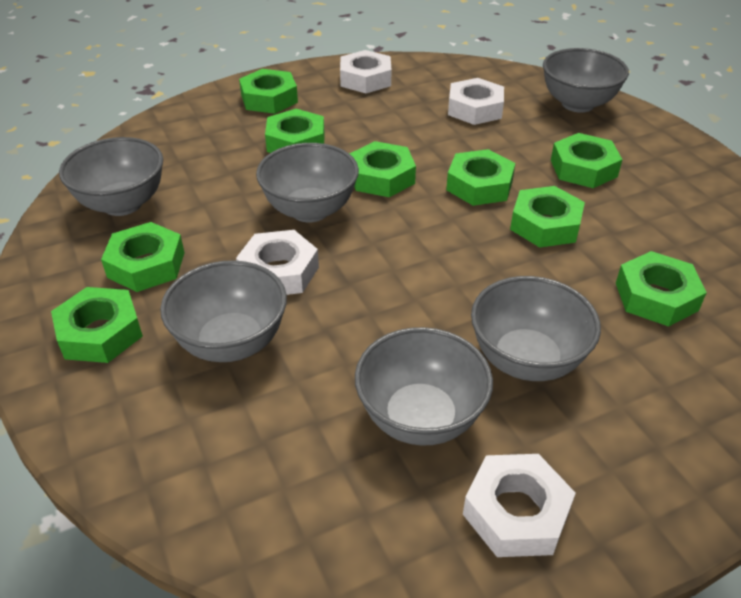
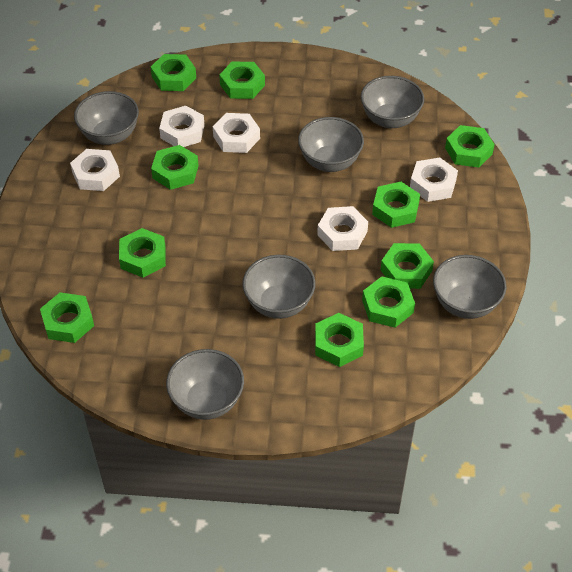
green nut: [51,287,143,363] [101,222,184,292] [239,69,298,114] [265,109,325,153] [349,141,416,197] [446,149,515,206] [510,186,585,247] [551,133,623,188] [616,251,707,327] = 9 -> [40,292,94,343] [119,228,166,278] [151,54,196,91] [151,145,199,190] [219,62,265,99] [315,313,364,367] [362,276,415,328] [372,182,420,228] [381,243,434,289] [445,125,495,168] = 10
white nut: [236,230,319,295] [340,50,391,93] [448,78,504,125] [463,454,576,557] = 4 -> [70,149,120,191] [159,106,205,147] [213,113,260,153] [317,206,368,251] [410,157,458,202] = 5

